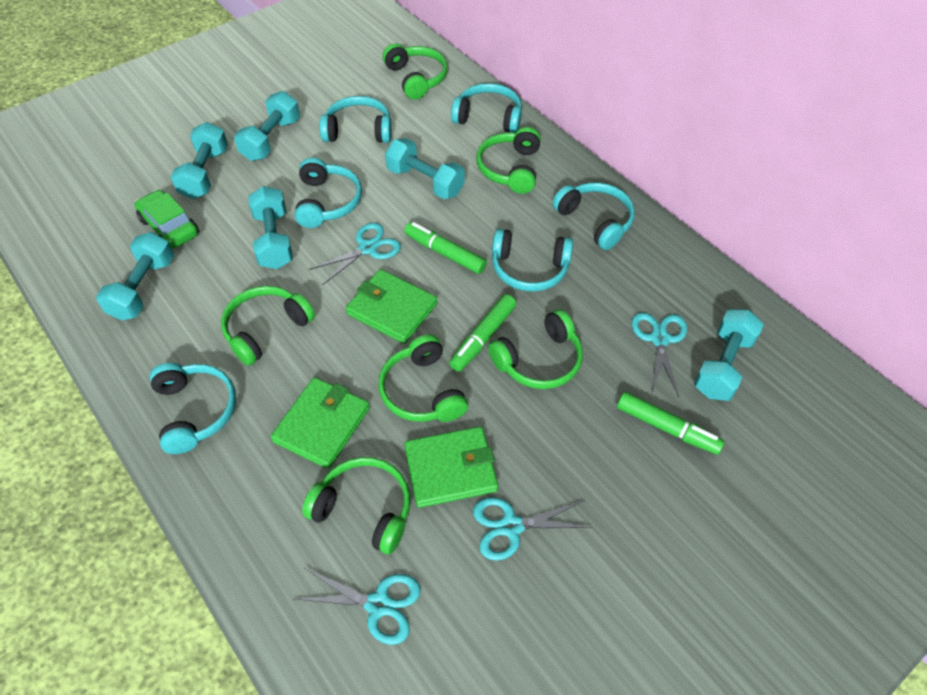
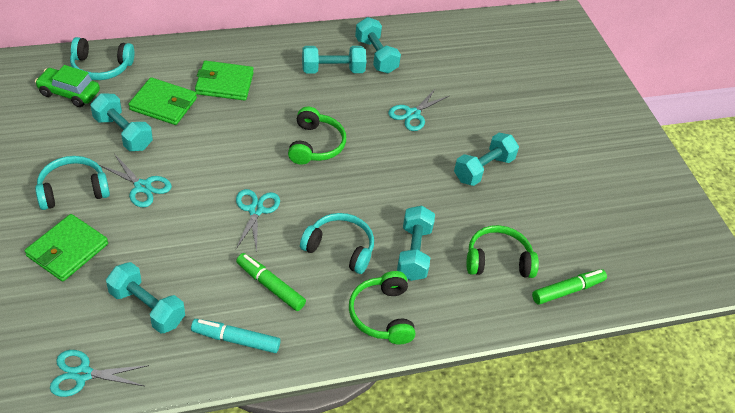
green headphones: [221,286,315,366] [302,457,411,554] [378,334,468,422] [383,43,448,100] [477,127,541,194] [488,309,583,389] = 6 -> [288,107,346,165] [349,271,415,344] [466,225,539,278] = 3
green marker: [404,222,487,274] [449,294,516,372] [617,392,725,455] = 3 -> [236,253,306,311] [532,269,607,304] = 2
turquoise headphones: [150,363,236,454] [295,157,362,228] [320,96,392,143] [451,83,522,133] [492,229,573,292] [552,183,635,250] = 6 -> [35,156,110,210] [70,37,134,80] [300,213,374,274] = 3
turquoise marker: none = 0 -> [191,319,281,353] = 1

